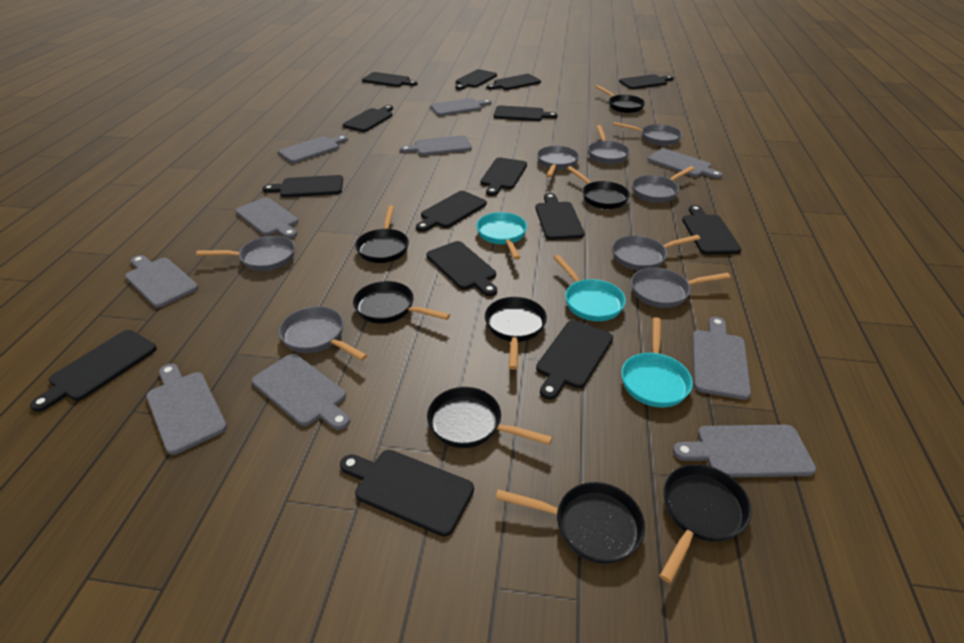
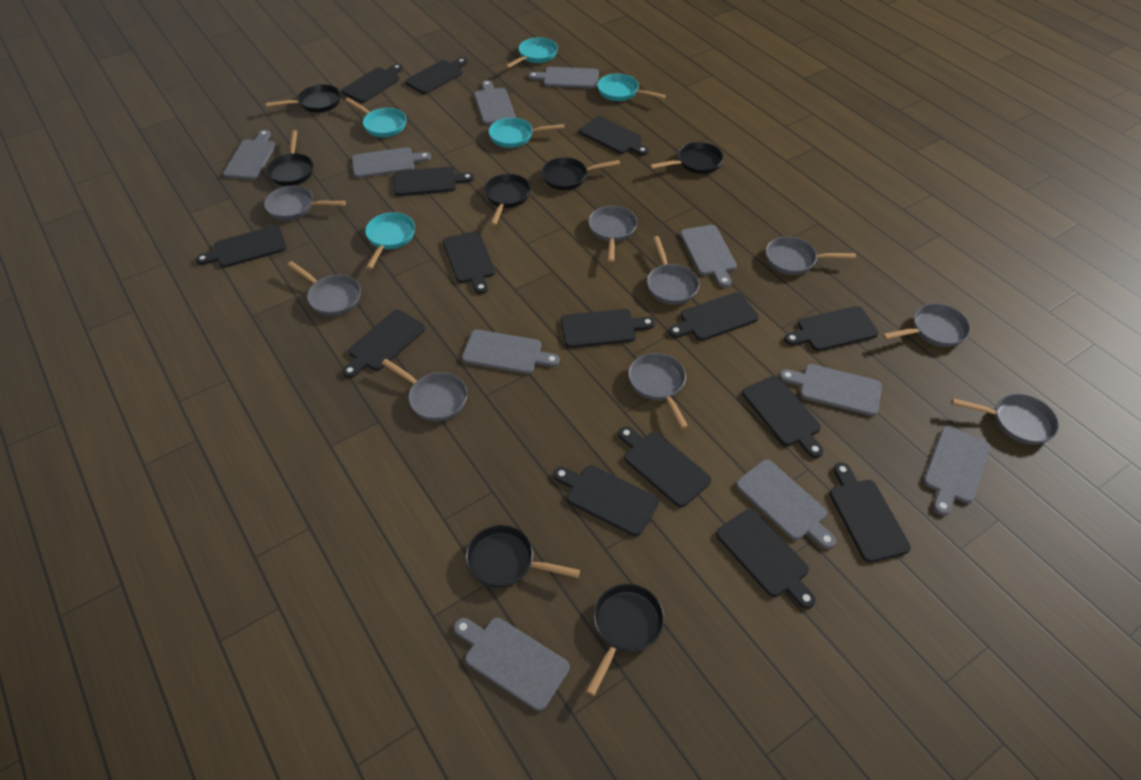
black pan: [353,281,450,323] [355,205,409,263] [427,387,553,448] [485,297,547,370] [496,482,645,564] [567,166,630,209] [595,85,645,113] [660,464,752,583] = 8 -> [266,84,341,113] [266,130,313,186] [465,525,580,588] [484,174,531,226] [541,157,620,190] [586,584,664,696] [650,142,724,174] = 7
grey pan: [196,236,295,271] [279,306,368,361] [537,146,579,177] [588,125,630,164] [612,235,700,271] [613,122,682,146] [631,268,731,308] [632,166,695,203] = 8 -> [264,186,346,220] [287,261,361,316] [381,359,467,422] [588,206,637,262] [628,353,688,429] [647,236,699,305] [766,236,856,275] [883,303,971,347] [952,394,1059,445] = 9
turquoise pan: [476,212,527,260] [553,255,626,321] [621,317,693,408] = 3 -> [345,98,406,137] [365,212,415,269] [489,118,565,148] [505,37,558,68] [597,74,666,101] = 5

